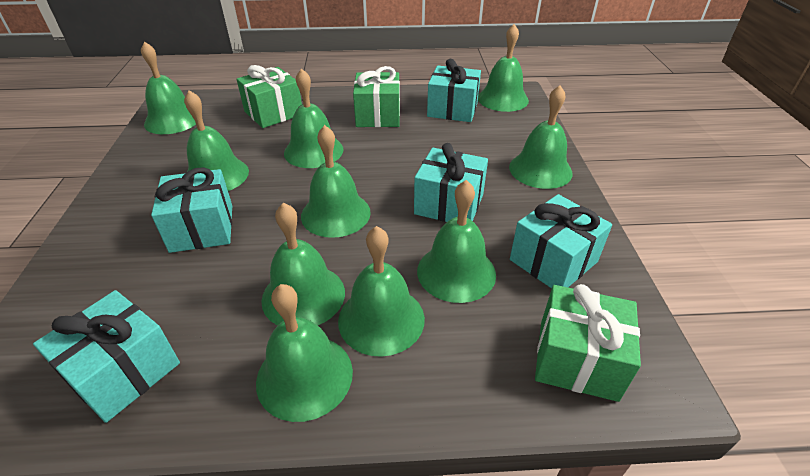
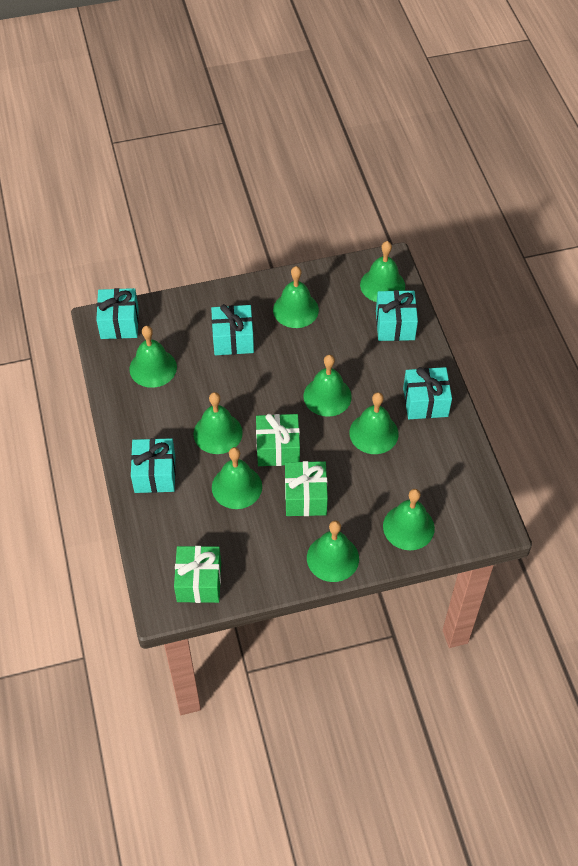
green bell: [141,41,196,134] [184,90,249,191] [256,284,353,422] [261,203,345,326] [284,68,343,168] [301,125,371,238] [338,226,425,357] [417,180,496,303] [478,24,529,112] [509,85,573,189] = 10 -> [129,326,177,388] [193,392,243,454] [212,447,262,509] [273,266,319,328] [303,355,352,417] [307,520,359,582] [349,392,399,454] [360,241,405,302] [383,489,435,550] = 9

